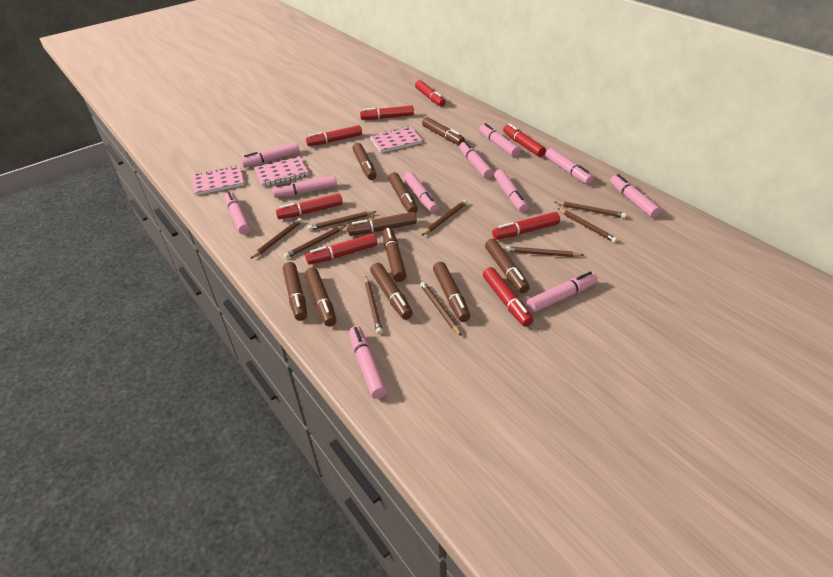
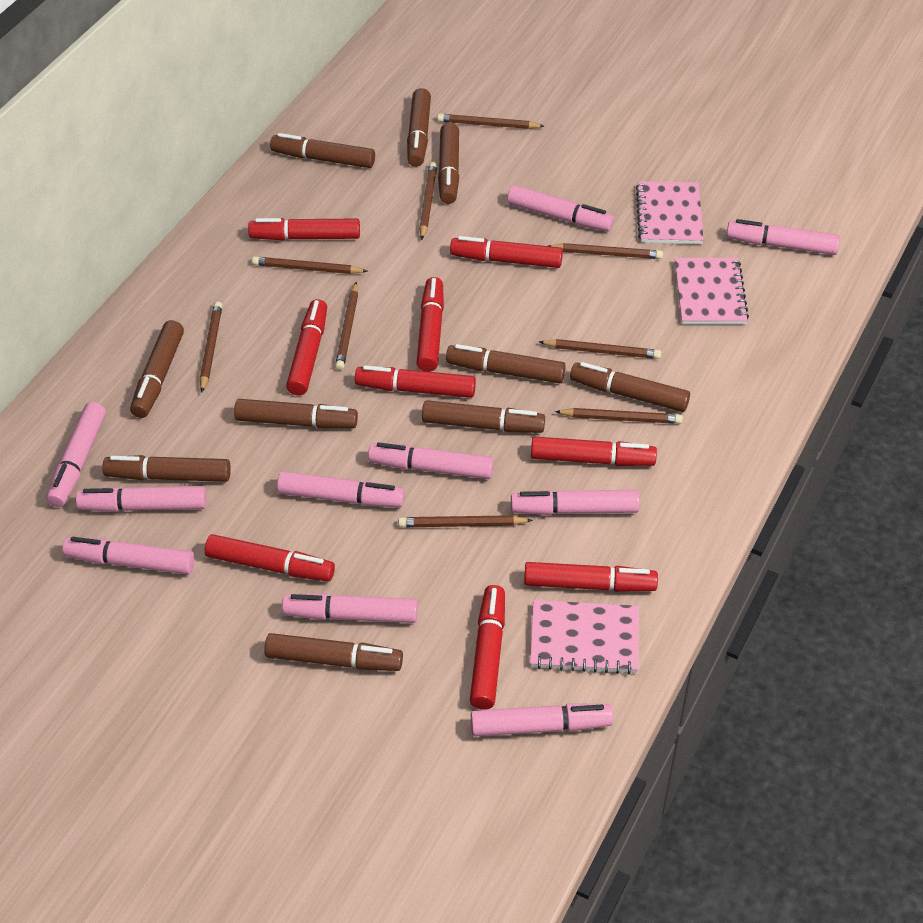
pink marker: [225,191,251,234] [241,142,299,168] [272,175,337,198] [349,326,387,399] [404,172,439,213] [459,141,493,179] [479,123,520,157] [494,169,528,212] [527,272,598,313] [545,148,593,184] [610,174,661,218] = 11 -> [46,402,106,507] [62,537,195,574] [76,486,206,512] [277,471,405,507] [282,593,418,623] [368,442,494,479] [471,703,613,736] [507,185,614,232] [511,490,640,515] [726,219,840,255] = 10
red marker: [276,193,343,219] [305,233,377,265] [306,125,362,146] [360,105,414,120] [415,80,446,107] [483,267,533,327] [492,212,560,240] [503,124,546,157] = 8 -> [205,534,335,581] [248,218,360,240] [286,299,327,395] [355,365,476,398] [416,277,444,372] [450,236,563,268] [470,585,505,710] [524,562,658,592] [531,437,657,466] = 9

